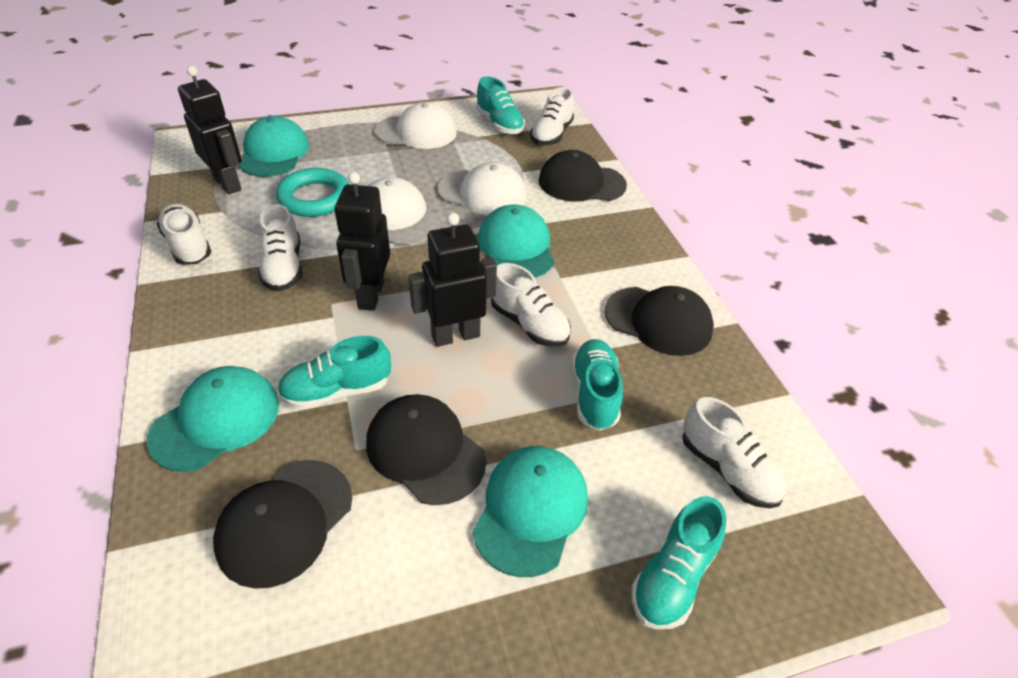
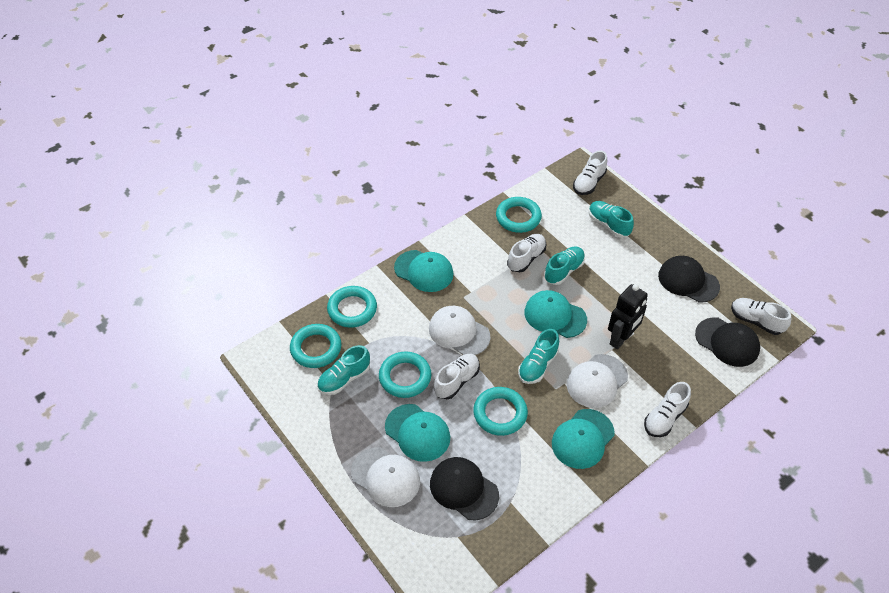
black cap: [213,460,352,589] [366,394,486,505] [539,150,627,202] [605,286,714,356] = 4 -> [430,457,499,521] [658,256,720,302] [695,317,760,367] = 3
black robot: [178,66,242,195] [335,172,390,311] [408,213,497,347] = 3 -> [608,284,648,349] = 1
turquoise ring: [276,168,349,217] = 1 -> [290,324,341,368] [327,286,377,328] [379,352,431,398] [473,387,528,436] [496,197,542,233] = 5

